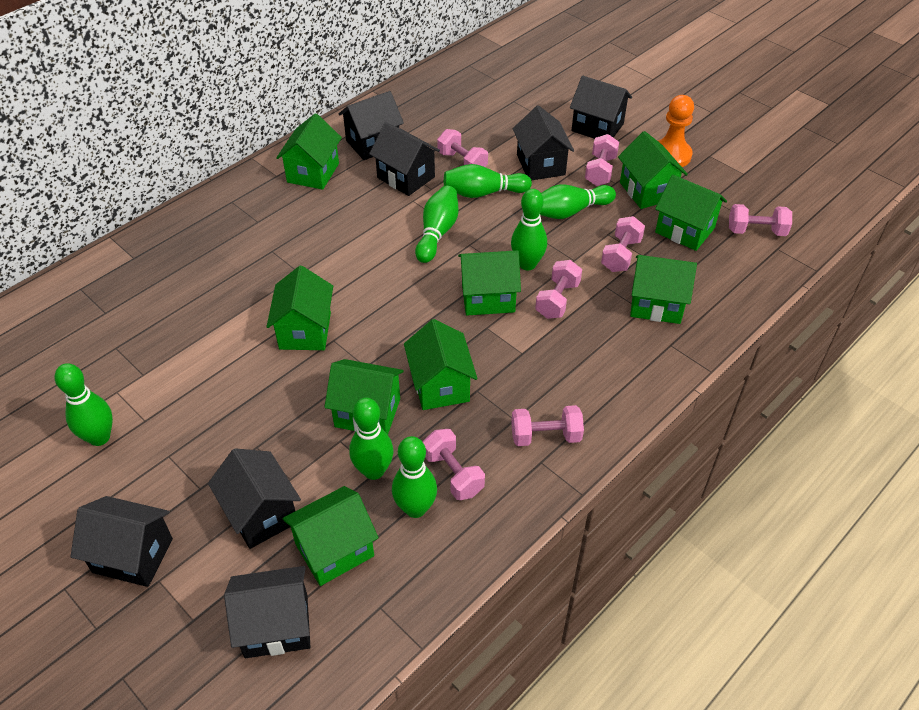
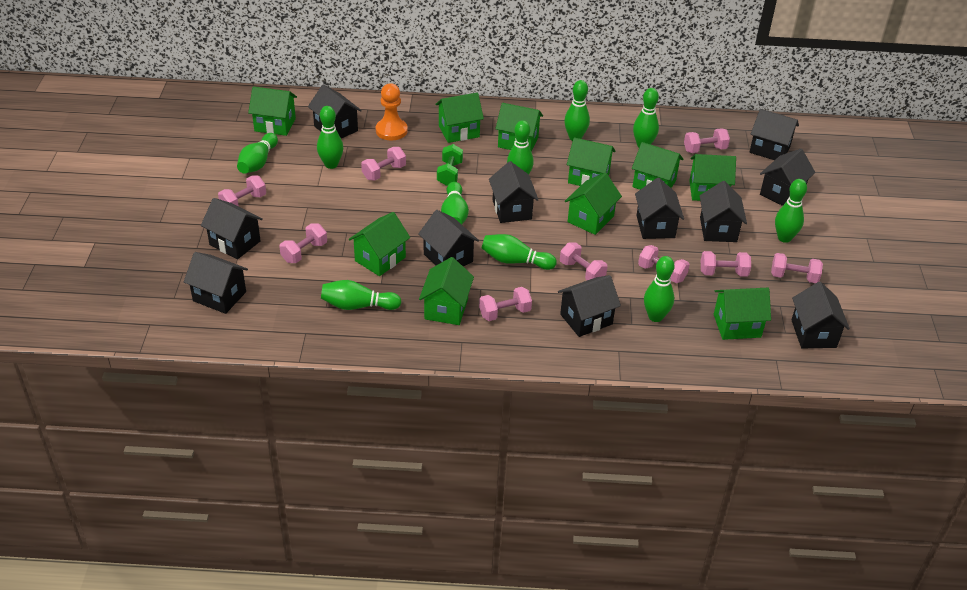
black house: [70,496,173,587] [208,448,301,549] [224,566,310,658] [339,91,404,160] [369,122,440,196] [513,105,574,181] [570,76,632,139] = 7 -> [184,252,248,314] [201,198,263,259] [308,84,362,138] [418,210,479,266] [489,161,539,223] [558,275,621,337] [635,178,684,239] [700,181,747,242] [749,109,799,160] [760,149,815,206] [792,282,850,348] = 11
green bowling pin: [55,363,113,446] [349,398,393,480] [392,436,437,518] [415,186,459,263] [444,164,532,198] [511,189,547,270] [540,184,616,219] = 7 -> [237,133,278,174] [317,106,343,169] [321,280,401,310] [441,182,469,224] [482,234,557,270] [507,120,534,174] [564,80,590,141] [633,88,659,148] [644,256,675,322] [775,179,807,243] = 10
green dumbbell: none = 0 -> [437,144,463,186] = 1
green house: [266,266,333,350] [276,113,342,190] [283,486,378,586] [324,359,404,435] [404,319,477,410] [458,250,521,315] [618,131,688,209] [630,255,697,324] [655,175,727,251] = 9 -> [248,86,297,136] [349,212,410,276] [419,257,474,325] [435,93,484,143] [495,103,543,152] [565,173,622,235] [567,137,615,186] [632,142,683,190] [689,154,736,201] [714,288,771,340] = 10
pink dumbbell: [423,429,485,500] [437,129,488,167] [511,405,584,446] [535,260,582,319] [585,134,619,186] [601,216,645,272] [729,204,792,236] = 7 -> [218,176,266,207] [279,224,327,263] [361,147,406,180] [479,287,532,321] [560,243,608,280] [638,245,690,283] [684,128,730,153] [701,251,751,277] [771,253,823,283] = 9

